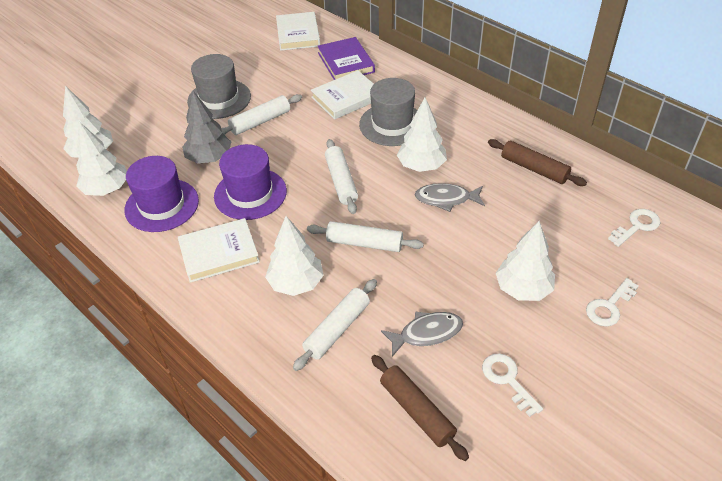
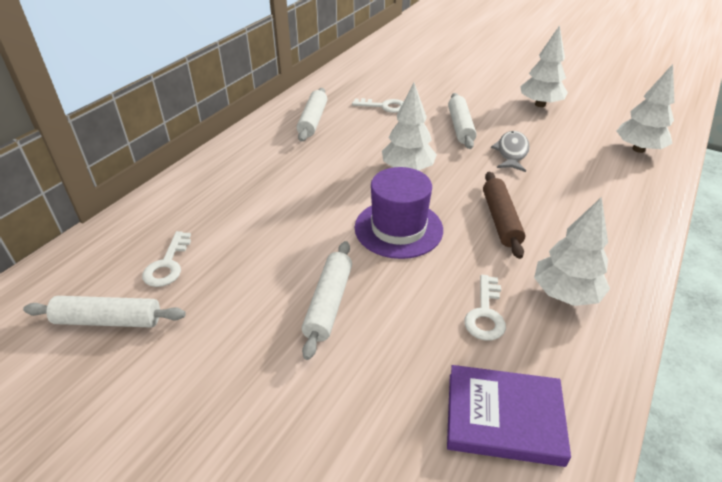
brown rolling pin: [371,355,469,461] [488,139,587,186] = 2 -> [483,172,525,259] = 1
grey fish: [381,311,463,357] [415,183,485,212] = 2 -> [491,131,530,172] = 1
grey hat: [187,54,251,119] [359,78,417,146] = 2 -> none = 0
grey tree: [182,91,231,164] = 1 -> none = 0
purple hat: [124,156,199,232] [214,144,287,220] = 2 -> [355,167,443,259] = 1
white book: [178,218,260,283] [276,12,320,51] [311,70,374,120] = 3 -> none = 0
white tree: [63,86,113,158] [76,122,127,196] [265,216,324,296] [397,98,447,172] [496,221,555,301] = 5 -> [382,83,437,171] [520,25,568,107] [534,197,610,306] [617,64,675,153] = 4

